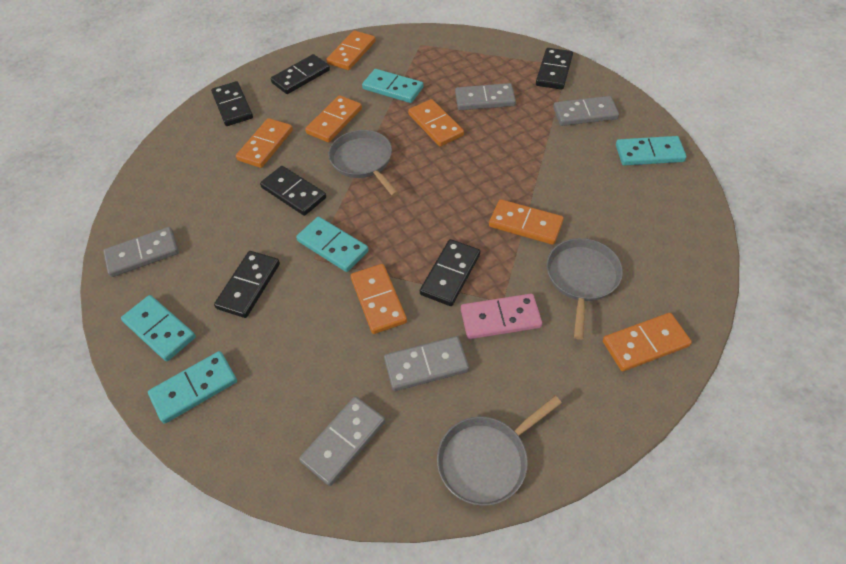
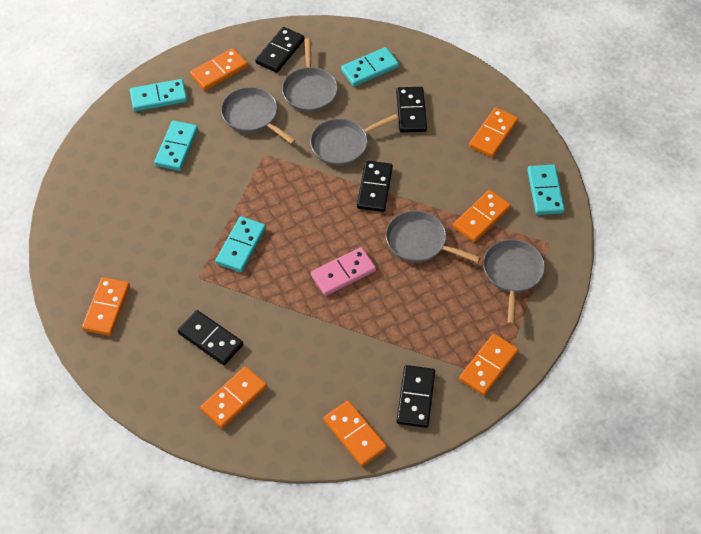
black domino: [211,81,253,126] [214,251,280,318] [260,166,326,216] [271,54,330,94] [420,239,480,306] [536,48,573,90] = 6 -> [178,310,243,365] [255,27,305,73] [357,161,393,212] [396,87,427,133] [397,365,435,428] = 5
grey domino: [103,227,179,277] [299,396,385,486] [384,336,469,391] [455,83,516,110] [553,96,619,126] = 5 -> none = 0
grey pan: [329,130,398,196] [437,396,562,506] [547,238,623,340] = 3 -> [221,87,296,144] [282,38,338,112] [310,114,398,166] [386,211,481,263] [483,239,545,324] = 5

